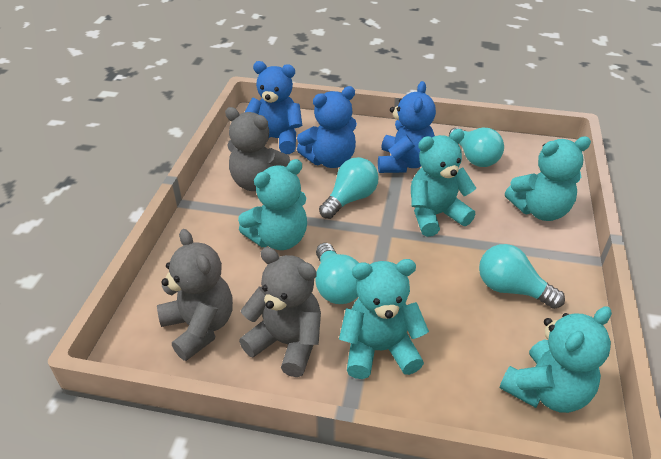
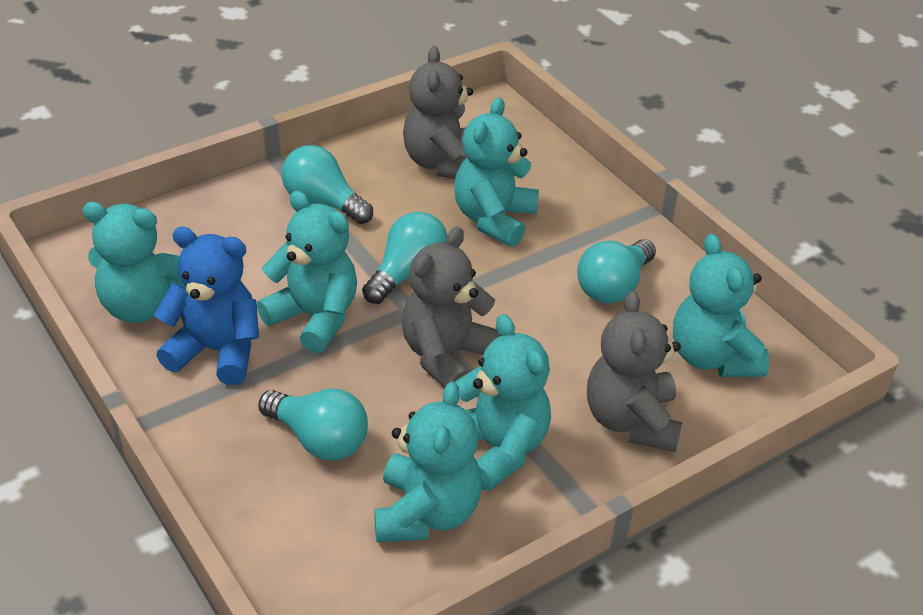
blue teddy bear: [245,61,302,154] [297,86,357,168] [378,81,436,173] = 3 -> [154,227,259,385] = 1
turquoise teddy bear: [238,159,307,250] [339,259,429,379] [411,129,476,237] [500,306,612,413] [505,136,591,221] = 5 -> [82,202,186,323] [257,191,357,353] [374,381,482,542] [454,97,539,247] [455,314,551,491] [673,234,769,377] = 6

